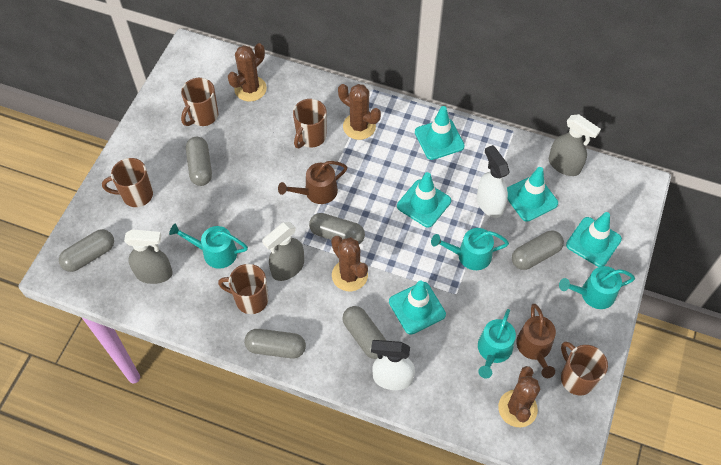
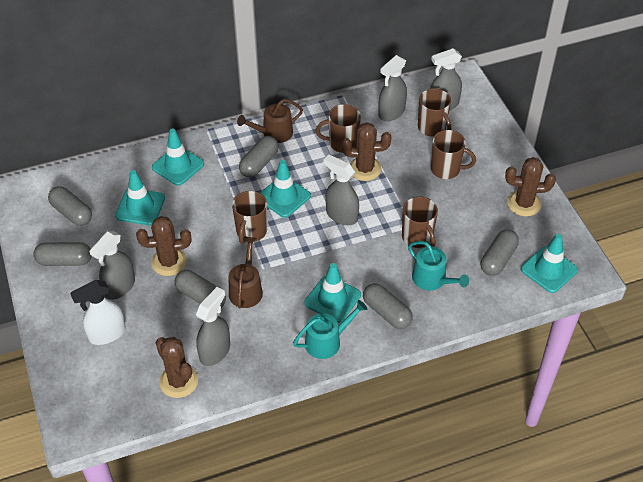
grey spray bottle: [124,229,173,284] [262,222,304,281] [549,114,601,176] = 3 -> [90,231,135,300] [196,287,230,366] [323,154,359,225] [378,55,407,121] [430,48,462,111] = 5
turquoise watering can: [169,223,248,269] [431,228,509,270] [478,309,516,378] [559,266,635,309] = 4 -> [293,300,367,359] [408,241,469,290] = 2
white spray bottle: [371,340,415,390] [477,145,509,218] = 2 -> [70,280,126,345] = 1

